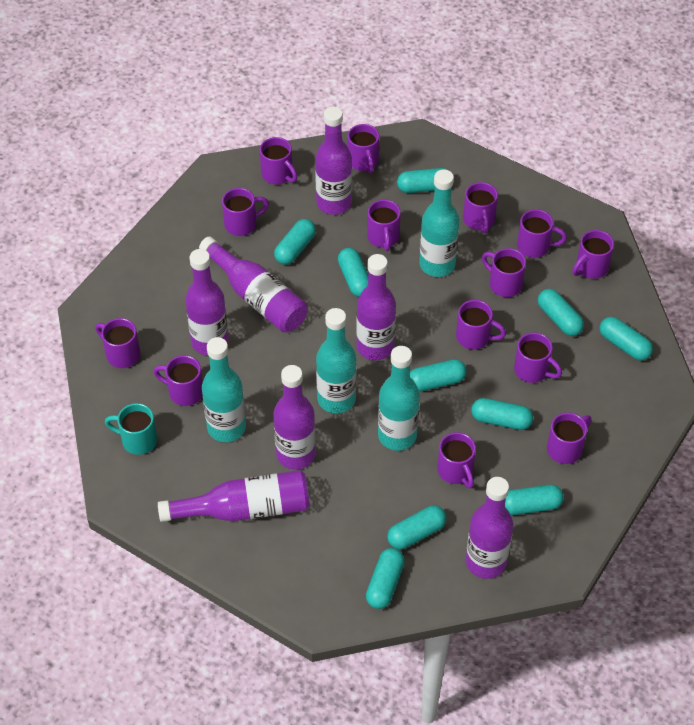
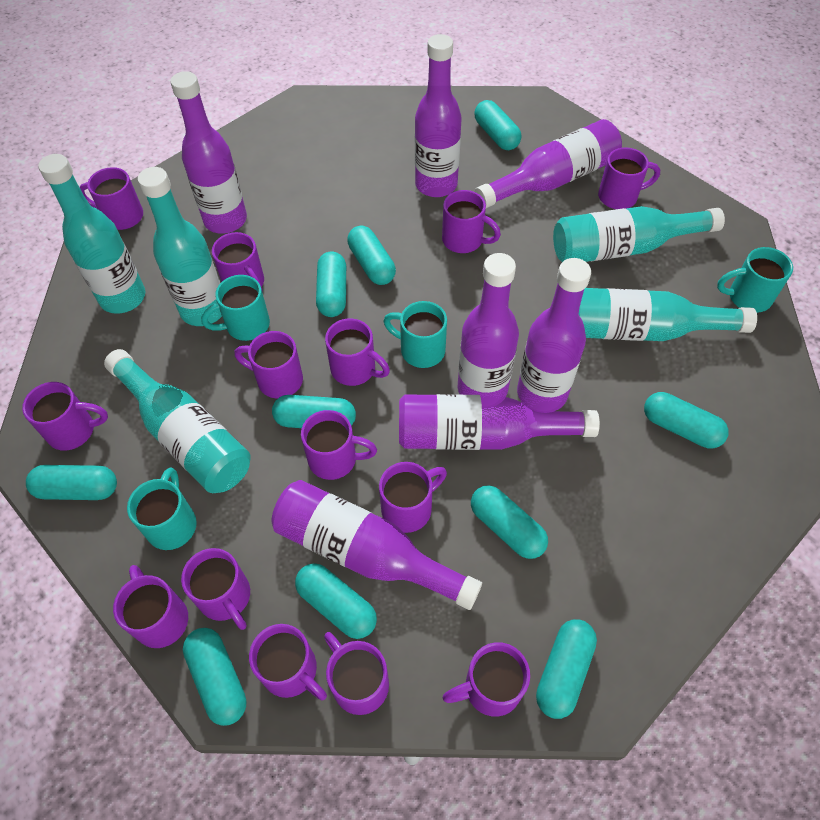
turquoise bottle: [202,337,246,442] [316,308,357,414] [378,346,420,451] [419,169,460,277] = 4 -> [38,154,145,314] [104,349,251,493] [138,167,222,326] [553,206,725,262] [579,288,757,341] = 5
turquoise mug: [105,403,158,455] = 1 -> [127,468,197,550] [201,275,270,341] [384,301,447,368] [717,247,793,313] = 4

